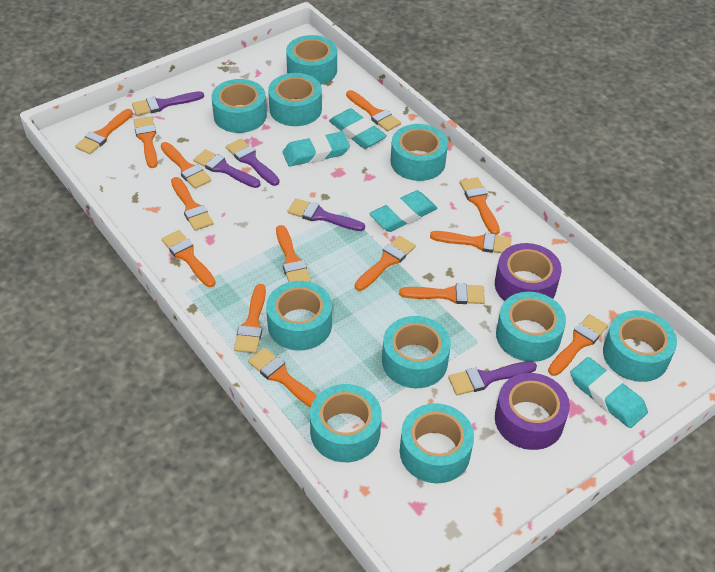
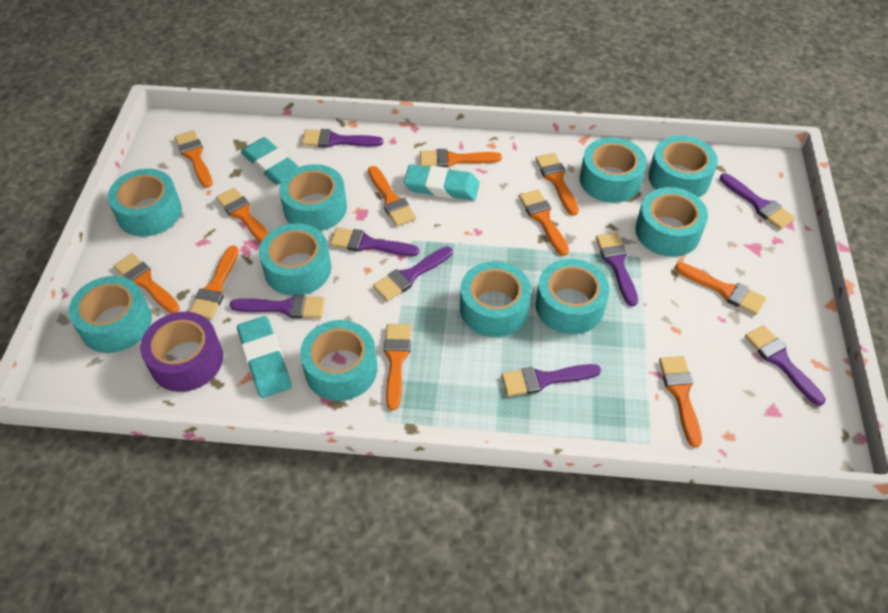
orange brush: [75,109,133,154] [133,116,158,168] [161,142,211,189] [162,230,216,287] [171,177,214,231] [234,284,266,353] [248,347,317,408] [276,225,311,282] [346,90,401,131] [355,236,416,291] [399,283,485,304] [430,231,512,253] [460,177,500,235] [548,314,608,376] = 14 -> [113,253,180,314] [175,130,213,188] [189,245,239,320] [216,188,269,243] [368,166,416,226] [384,324,411,410] [420,149,502,168] [519,190,569,256] [535,153,579,216] [659,356,702,448] [675,262,766,315] = 11
purple brush: [132,91,204,116] [194,149,260,188] [226,139,279,186] [288,198,365,231] [448,361,537,395] = 5 -> [230,295,325,318] [302,129,383,148] [330,227,419,256] [373,246,453,301] [502,364,601,396] [596,232,638,306] [720,173,795,229] [745,325,826,406] = 8
purple tape: [495,243,562,301] [495,373,570,450] = 2 -> [140,312,223,392] = 1
turquoise eraser: [282,132,350,166] [329,108,387,149] [370,190,437,232] [571,357,648,428] = 4 -> [237,316,291,398] [241,137,299,185] [404,164,479,201] = 3

